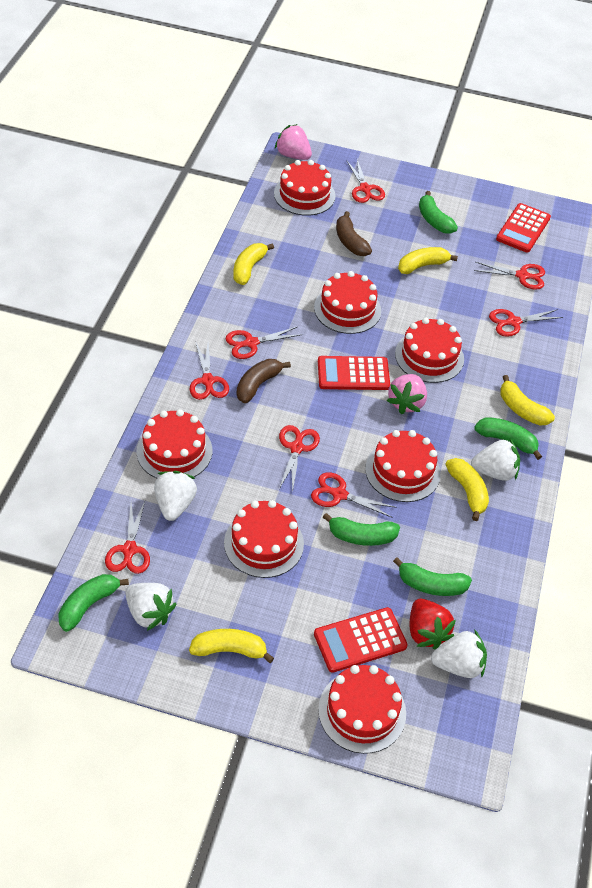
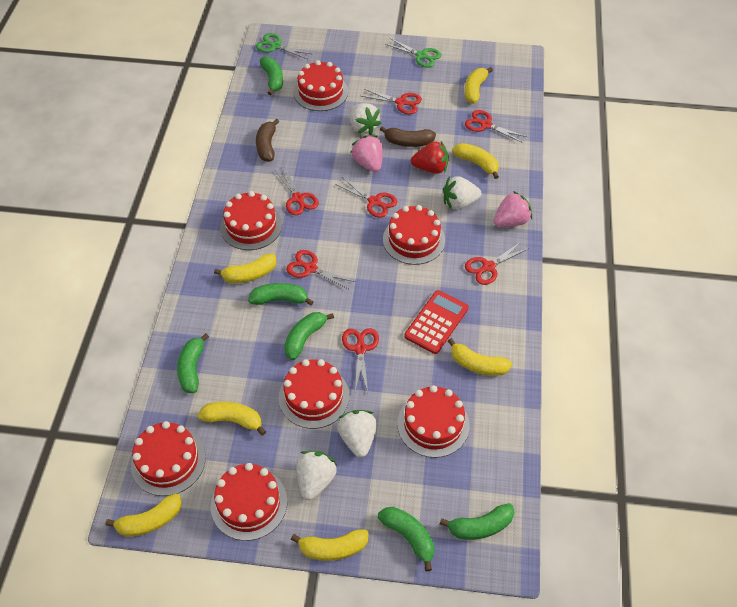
green banana: [58,574,129,632] [322,513,400,546] [393,557,472,596] [419,191,458,234] [474,417,542,460] = 5 -> [177,333,209,393] [248,283,314,306] [260,56,283,95] [284,312,334,360] [378,507,434,571] [440,503,515,540] = 6
green scissors: none = 0 -> [256,33,313,59] [385,38,441,68] = 2
red calculator: [314,607,408,673] [318,356,390,390] [496,203,551,253] = 3 -> [404,290,468,354] = 1
red scissors: [105,501,150,574] [190,343,229,400] [225,327,303,359] [279,425,320,494] [311,472,397,518] [346,160,385,203] [474,262,545,290] [489,309,563,337] = 8 -> [275,168,319,215] [286,250,356,290] [335,177,397,218] [342,328,379,392] [361,89,422,114] [465,110,527,143] [465,241,529,285] = 7
yellow banana: [189,629,274,663] [233,243,274,285] [398,247,458,274] [445,458,489,521] [500,375,555,426] = 5 -> [105,493,182,537] [198,402,266,436] [214,254,277,283] [291,529,369,561] [448,338,512,376] [452,143,499,179] [464,67,493,104] = 7

